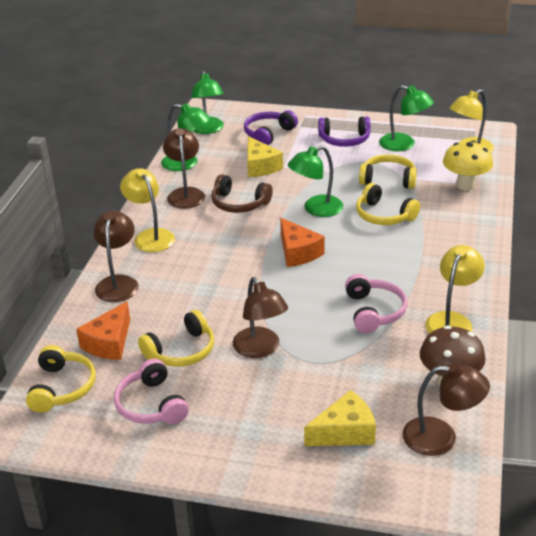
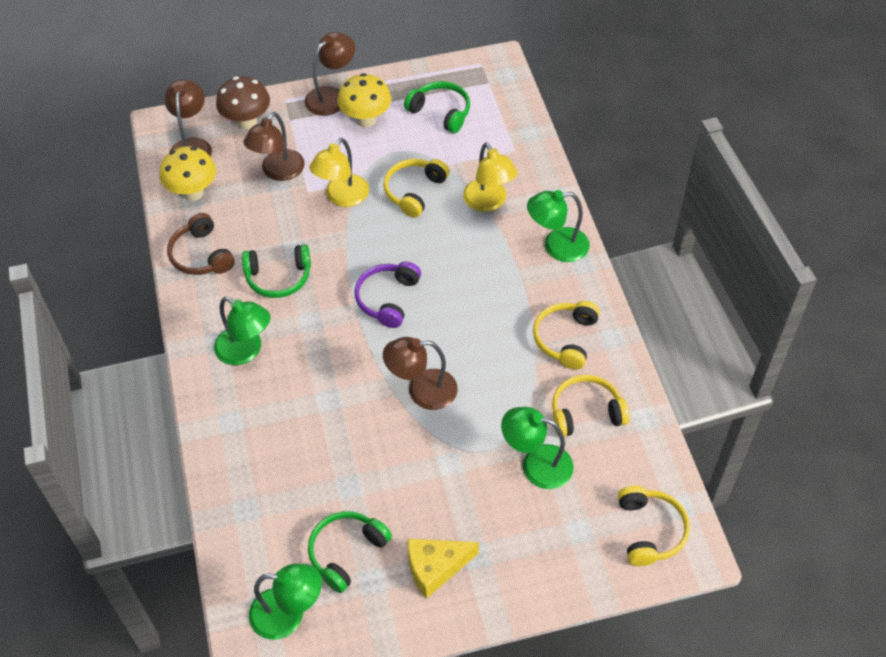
green headphones: none = 0 -> [242,244,311,298] [308,511,392,593] [404,81,470,133] = 3
orange cheese: [76,301,130,360] [280,218,325,267] = 2 -> none = 0
pink headphones: [114,359,189,424] [345,274,407,333] = 2 -> none = 0
purple headphones: [244,110,298,145] [318,116,371,147] = 2 -> [354,261,421,328] = 1
yellow cheese: [247,136,283,177] [304,390,376,446] = 2 -> [408,539,479,599] = 1
yellow lamp: [120,168,175,252] [425,245,485,333] [449,89,494,152] = 3 -> [309,138,369,207] [463,142,518,212] = 2
yellow mushroom: [443,141,493,190] = 1 -> [160,146,216,201] [337,73,391,127] = 2

